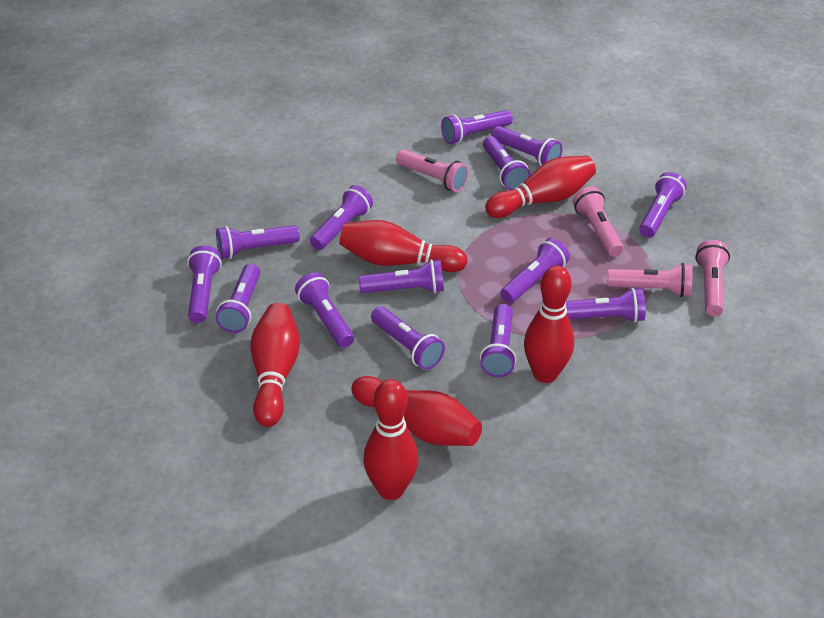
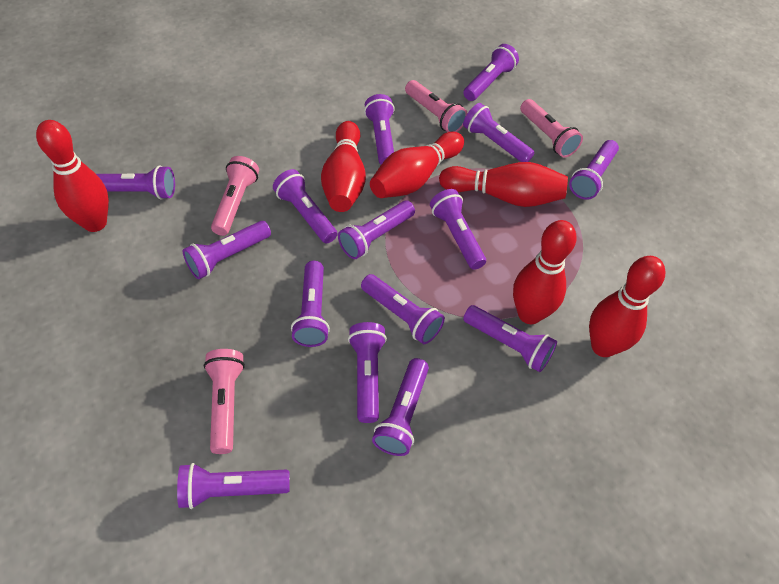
purple flashlight: [187,246,222,323] [215,264,260,333] [216,225,300,259] [295,272,354,348] [310,185,373,250] [359,259,444,293] [371,307,445,370] [441,110,513,144] [480,304,516,377] [483,136,530,190] [491,126,562,166] [500,238,570,303] [566,288,645,323] [639,172,687,238] = 14 -> [96,165,175,199] [177,463,290,509] [183,221,271,279] [273,169,337,243] [291,261,330,347] [338,200,415,259] [348,322,387,423] [361,274,445,344] [364,94,395,164] [372,358,429,456] [430,189,486,270] [463,44,519,101] [463,103,534,162] [463,305,557,372] [569,140,619,200] = 15

